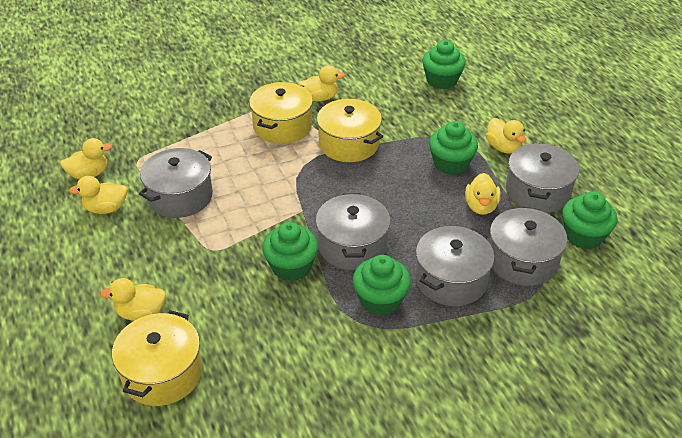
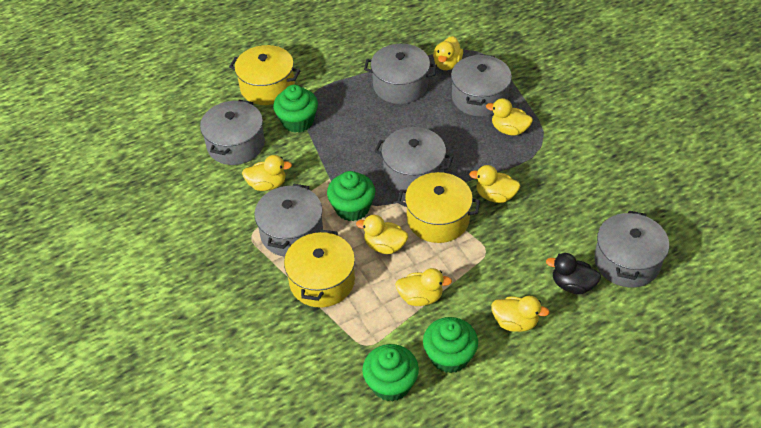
black duck: none = 0 -> [546,253,601,294] = 1
green cupcake: [262,222,318,281] [353,255,411,316] [422,40,466,89] [429,121,478,175] [562,192,617,249] = 5 -> [273,85,318,133] [327,171,375,221] [362,344,419,401] [423,317,478,373] = 4
grey pot: [139,148,213,218] [316,193,390,270] [416,226,494,306] [490,207,567,286] [506,143,579,213] = 5 -> [200,100,265,165] [254,184,323,257] [364,44,437,104] [375,127,453,191] [451,54,512,116] [594,211,669,288] = 6
yellow duck: [60,138,112,179] [69,176,127,214] [100,278,166,321] [298,65,345,101] [465,173,501,215] [486,118,526,153] = 6 -> [242,155,292,191] [356,215,408,254] [395,268,452,306] [433,36,463,70] [469,165,520,203] [486,98,533,135] [491,296,550,332] = 7

